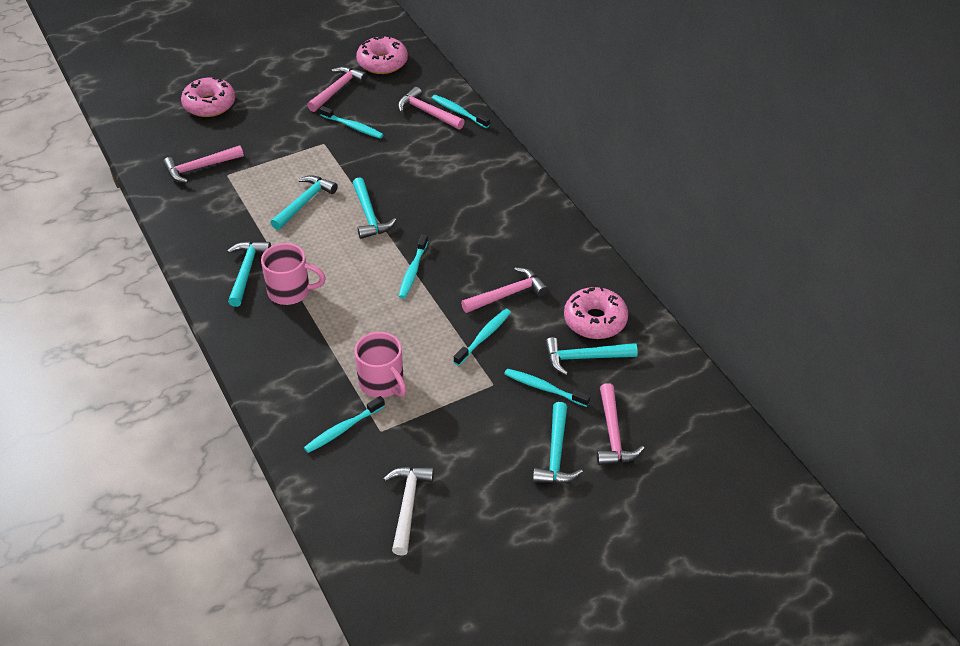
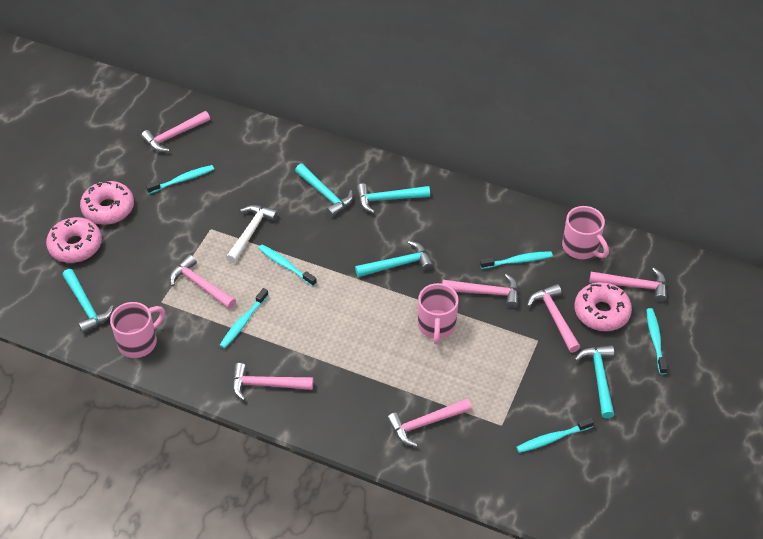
pink hammer: [163,145,244,183] [307,66,367,112] [398,87,465,129] [461,267,548,313] [597,383,645,465] = 5 -> [141,111,210,152] [170,255,236,309] [232,363,313,401] [387,399,472,447] [442,274,518,308] [527,284,580,353] [589,268,667,302] = 7
pink mug: [261,243,326,305] [354,332,407,398] = 2 -> [110,302,165,358] [418,283,459,344] [562,206,609,259] = 3

